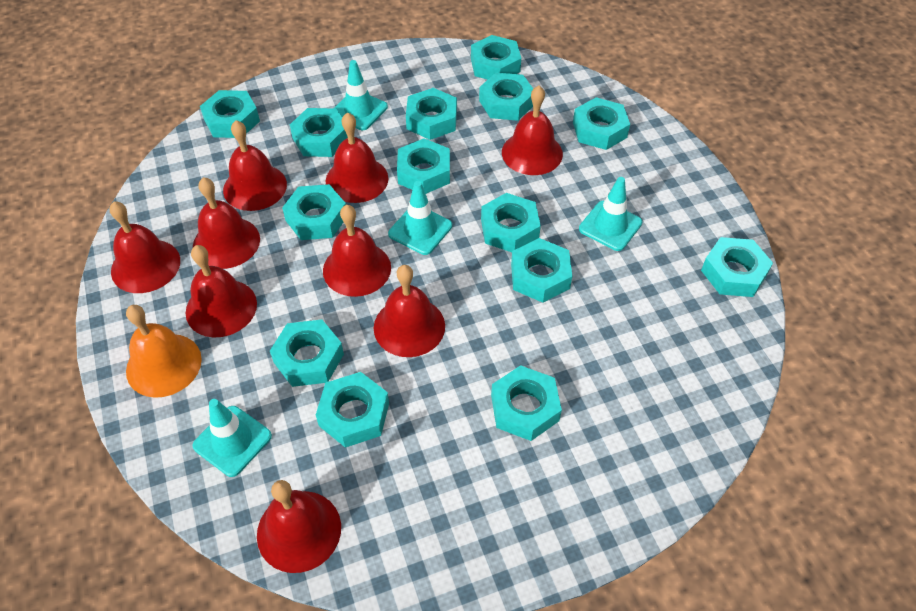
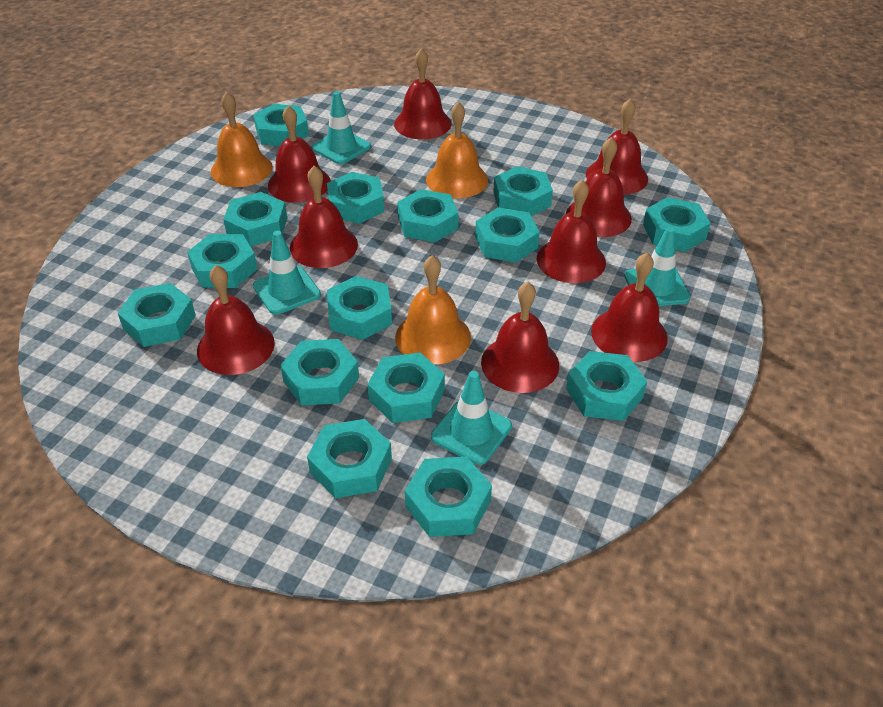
orange bell: [126,305,202,398] = 1 -> [211,91,273,187] [395,255,471,365] [426,102,488,198] = 3
turquoise nut: [200,90,260,138] [270,319,344,387] [282,184,346,240] [290,108,348,157] [316,372,389,448] [397,138,450,194] [406,88,457,140] [471,35,521,80] [479,73,533,121] [481,193,541,252] [491,365,562,441] [511,238,572,303] [573,97,630,150] [701,237,773,297] = 14 -> [117,283,196,347] [187,234,258,288] [223,192,287,246] [253,104,309,146] [280,339,359,406] [307,419,392,498] [327,172,384,224] [327,276,392,340] [367,353,445,423] [397,189,458,242] [405,456,492,537] [475,207,540,263] [493,166,553,216] [566,351,647,421] [643,197,711,252] = 15

